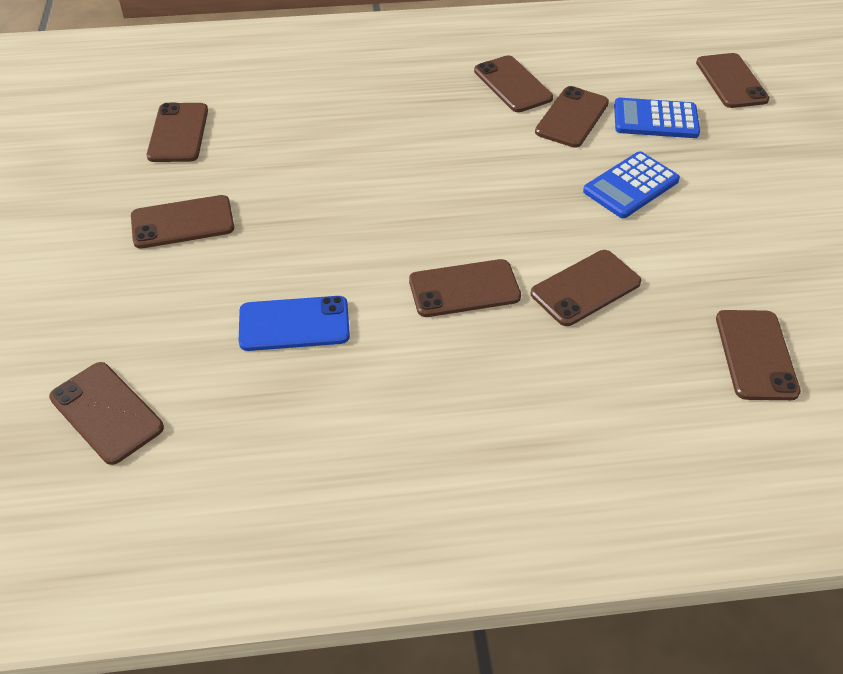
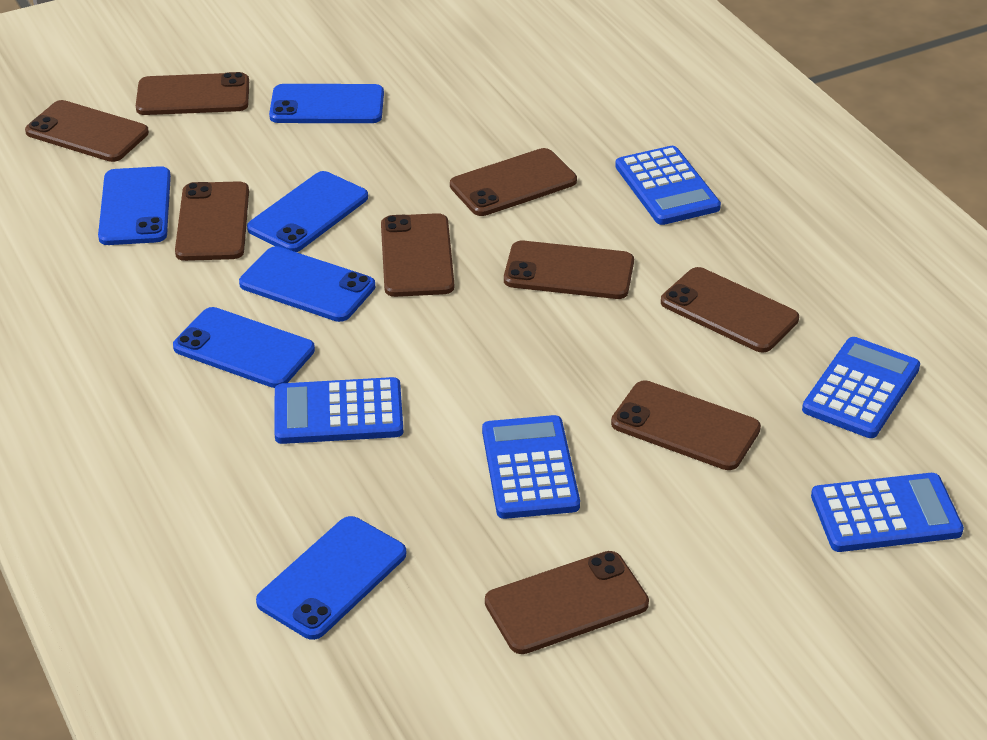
blue calculator: [583,151,680,218] [614,98,700,138] = 2 -> [274,377,403,444] [482,415,580,519] [615,146,721,225] [802,337,920,438] [811,473,964,552] = 5
blue phone: [239,296,350,351] = 1 -> [98,166,171,245] [173,307,315,388] [239,246,375,322] [247,171,368,252] [256,516,406,640] [269,84,384,123] = 6

